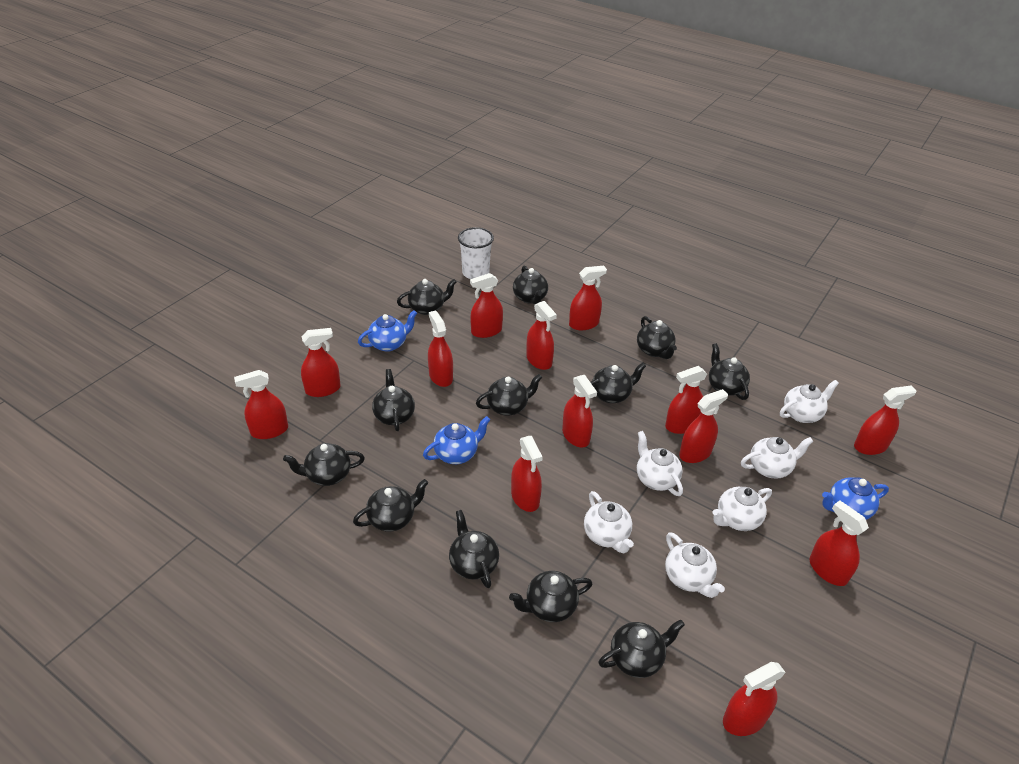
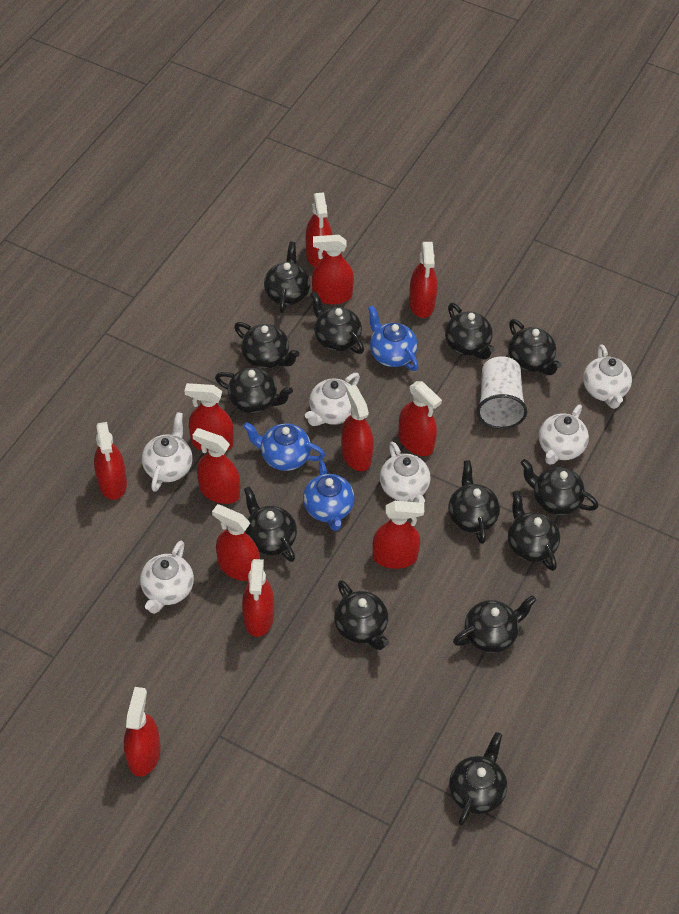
black teapot: [283,443,365,486] [353,479,428,532] [372,369,415,431] [397,279,457,315] [449,510,499,588] [476,374,542,416] [509,571,592,622] [513,266,548,304] [590,363,646,403] [598,619,685,678] [637,316,677,359] [709,343,750,400] = 12 -> [215,367,293,413] [234,322,300,369] [244,487,297,562] [264,242,310,313] [310,291,364,354] [334,580,389,650] [445,303,495,360] [448,460,500,544] [449,732,507,826] [453,595,536,653] [508,319,562,375] [508,490,560,571] [521,459,598,515] = 13
red spray bottle: [234,370,288,439] [301,328,340,397] [428,311,453,387] [470,273,503,338] [511,436,543,512] [526,301,557,370] [562,375,597,447] [569,266,607,330] [665,366,707,434] [679,389,728,463] [723,662,786,736] [810,501,869,586] [854,386,916,455] = 13 -> [94,422,127,500] [124,687,161,776] [185,383,234,452] [193,428,240,504] [212,504,260,581] [242,559,274,637] [305,193,332,267] [312,235,354,304] [341,385,374,471] [372,501,424,569] [398,381,442,456] [409,242,438,318] = 12

